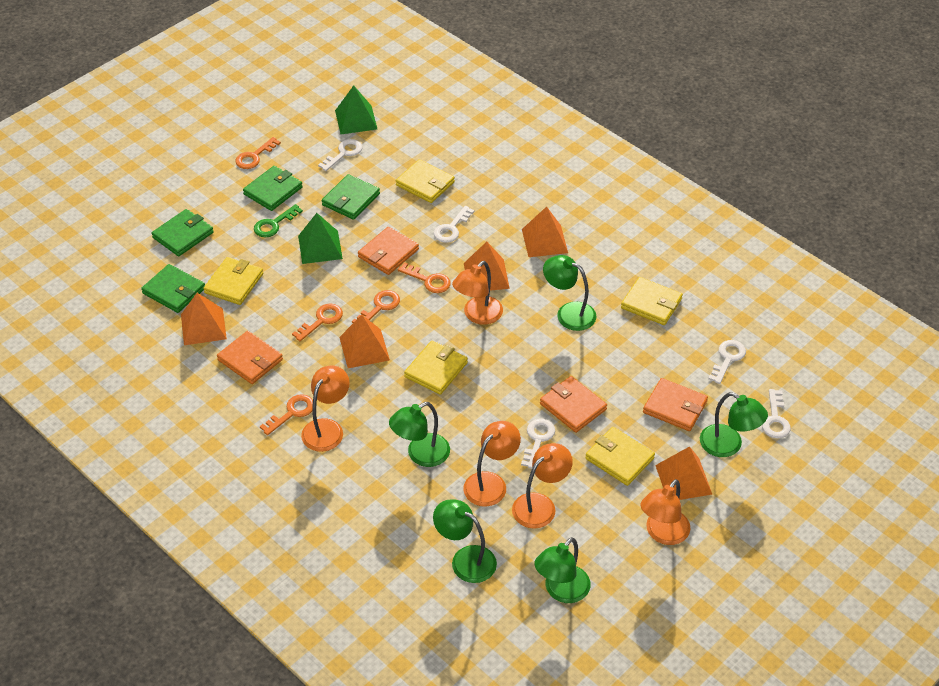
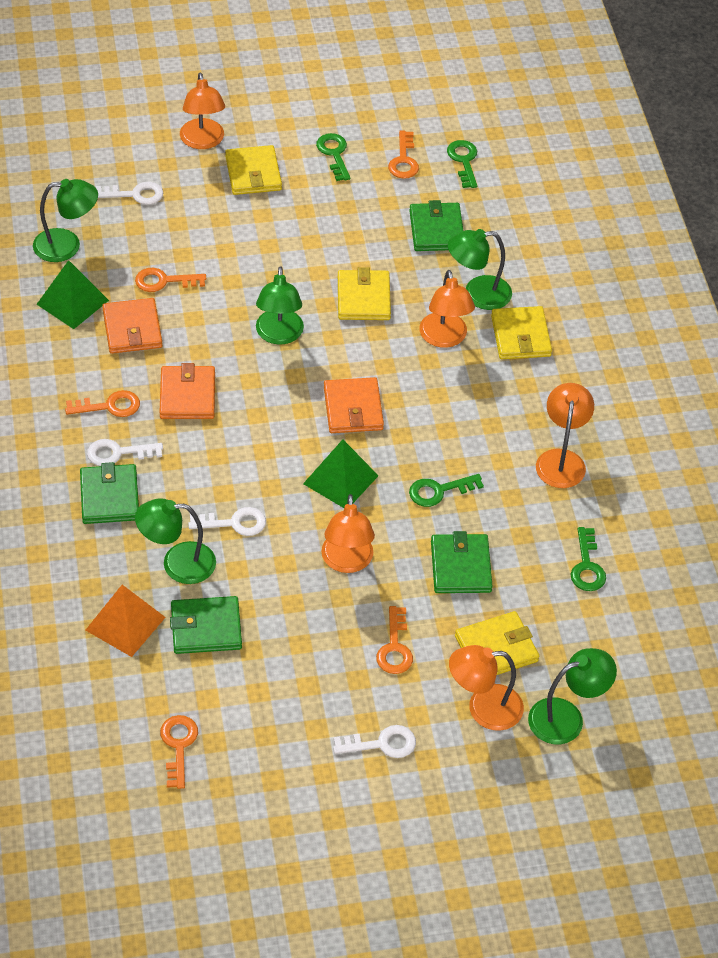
green key: [254,204,303,237] = 1 -> [316,133,350,181] [409,474,484,507] [447,140,477,188] [571,527,606,591] = 4
orange pyramid: [181,293,227,345] [339,315,390,368] [464,242,510,291] [522,207,568,257] [655,446,712,500] = 5 -> [86,585,166,657] = 1
orange wallet: [217,331,283,384] [358,227,419,275] [540,376,607,433] [643,378,708,431] = 4 -> [102,298,162,354] [159,363,215,419] [324,377,384,433] = 3
white key: [318,139,362,171] [433,206,474,243] [521,419,555,469] [708,340,746,384] [762,389,791,439] = 5 -> [87,439,163,466] [96,182,163,205] [188,507,266,536] [333,725,416,758] = 4
yellow wallet: [203,257,263,305] [396,159,455,203] [404,340,468,395] [585,427,655,486] [621,277,683,325] = 5 -> [225,145,282,195] [338,267,391,320] [455,611,539,675] [491,306,552,359] = 4

